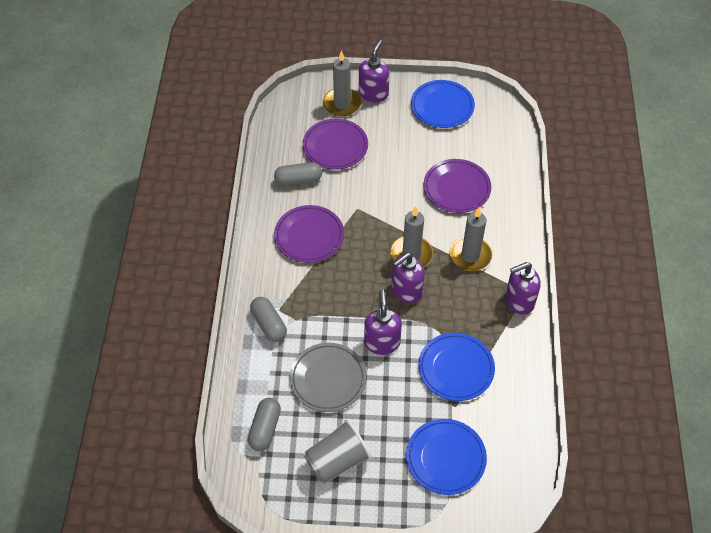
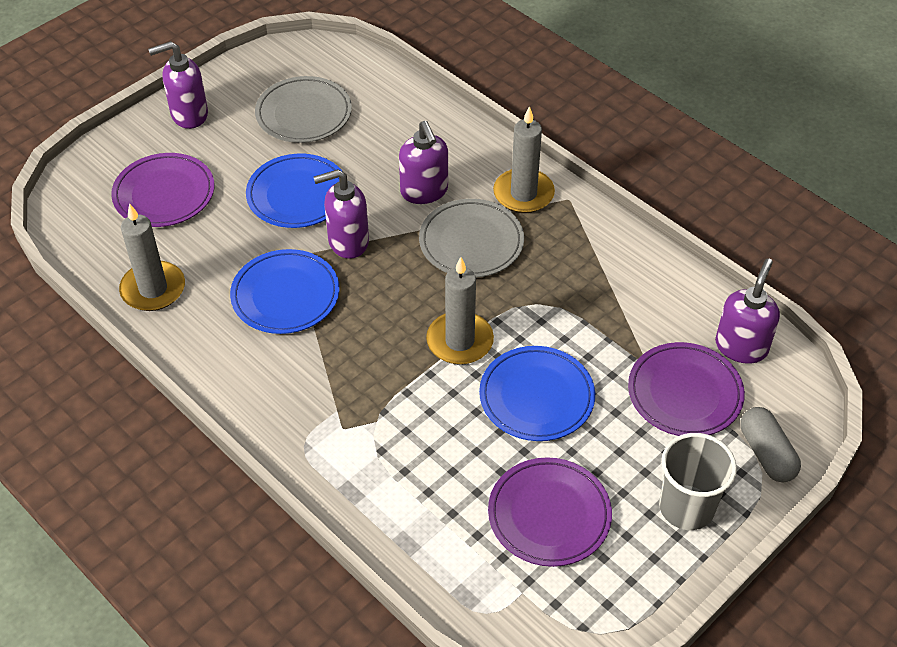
grey capsule: [248,398,281,451] [250,297,287,342] [274,162,322,186] = 3 -> [740,407,801,482] = 1
grey plate: [290,343,366,412] = 1 -> [255,76,352,143] [419,199,524,278] = 2

